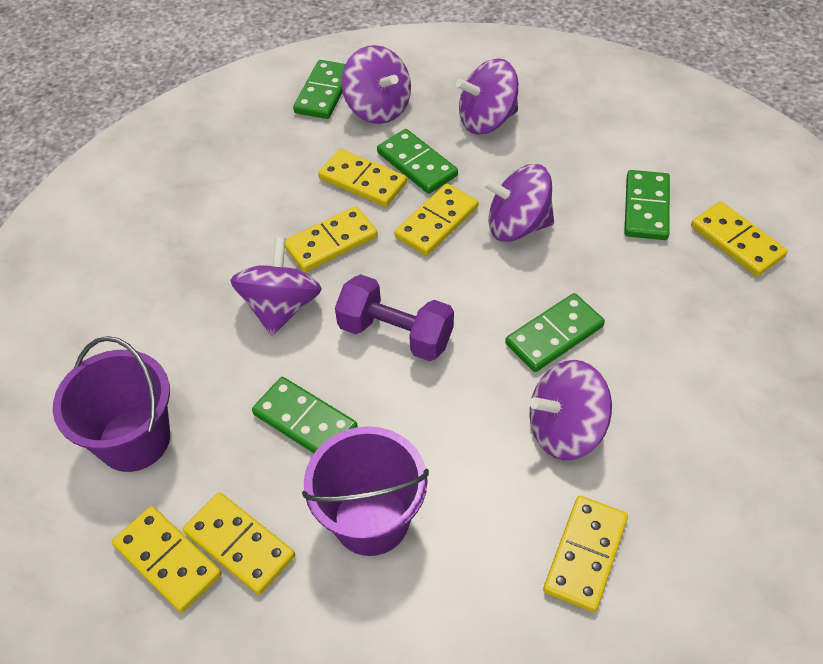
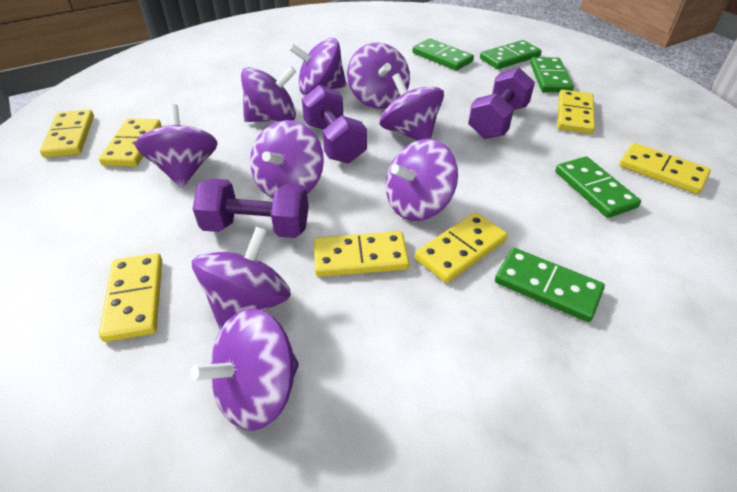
purple bucket: [53,336,170,472] [302,426,429,556] = 2 -> none = 0
purple dumbbell: [335,274,454,361] = 1 -> [192,179,309,238] [302,85,367,163] [468,67,535,139] = 3
purple spinning top: [230,237,322,335] [341,45,411,124] [456,58,518,135] [483,164,554,242] [530,360,612,460] = 5 -> [135,104,218,188] [191,308,299,431] [192,227,291,330] [241,66,296,122] [250,120,324,198] [289,38,347,95] [347,43,410,109] [380,73,444,141] [386,139,458,221] = 9

